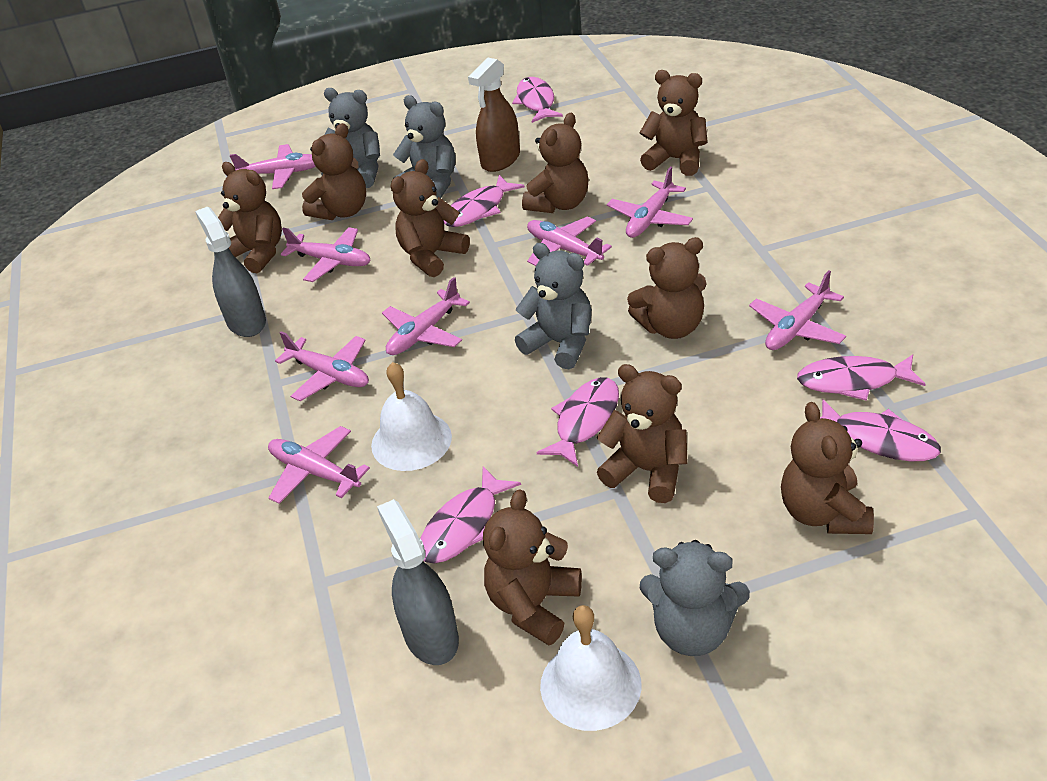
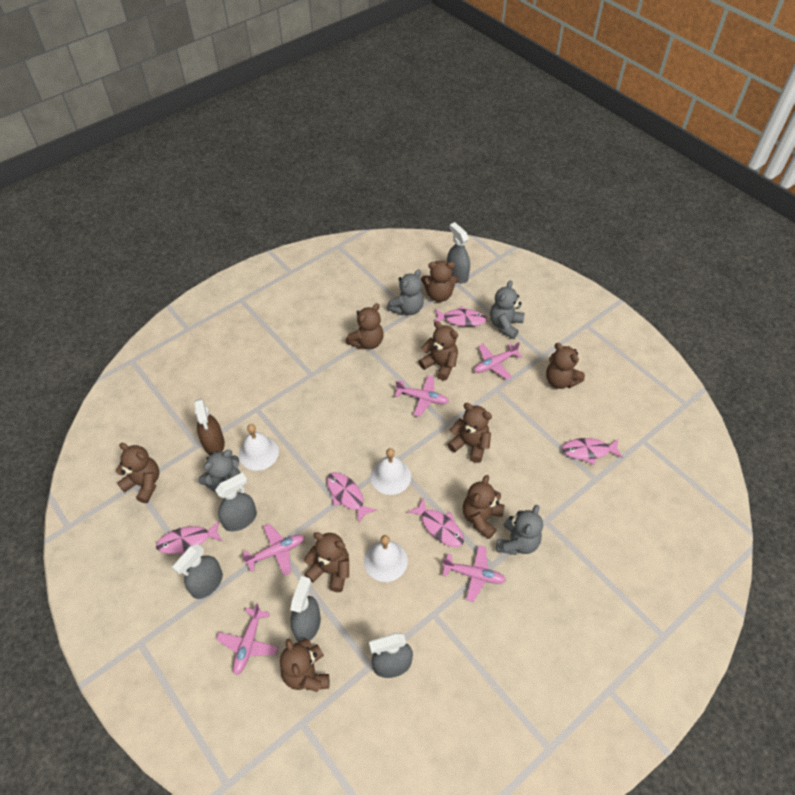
grey spray bottle: [195,207,266,337] [377,499,459,665] = 2 -> [172,544,223,599] [215,472,257,532] [290,576,321,642] [369,633,413,678] [447,222,470,284] = 5
pink fish: [420,467,521,563] [443,175,525,227] [512,77,563,123] [536,377,619,467] [797,354,926,401] [820,399,941,461] = 6 -> [156,520,222,554] [327,472,377,523] [407,498,464,547] [434,306,487,327] [562,438,623,465] = 5
pink plane: [230,144,316,189] [268,426,370,504] [275,331,369,401] [281,227,371,282] [382,277,470,355] [527,216,612,266] [607,167,693,238] [749,271,846,350] = 8 -> [216,603,278,675] [242,524,304,576] [395,375,449,417] [442,545,506,602] [474,342,522,380] = 5
white bell: [371,362,452,471] [540,605,642,731] = 2 -> [239,424,279,471] [364,535,408,582] [370,448,411,495] = 3

